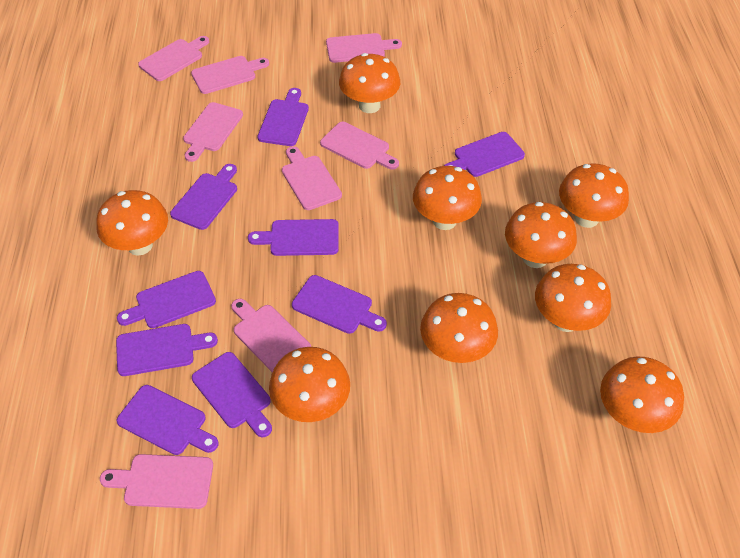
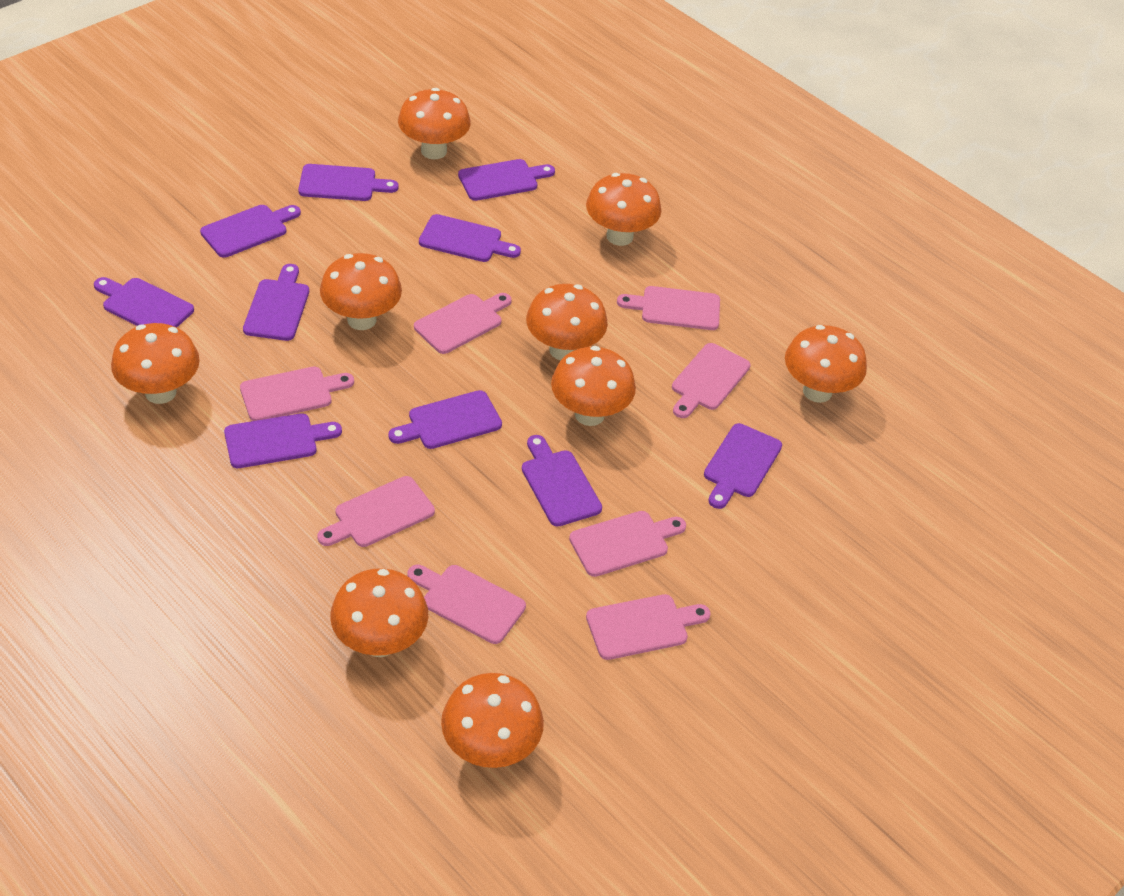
purple cutting board: [116,324,218,376] [117,271,216,328] [117,385,218,455] [170,164,237,230] [192,352,272,437] [248,219,339,256] [257,88,309,146] [292,275,387,334] [444,132,525,177] = 9 -> [94,277,194,328] [200,205,301,258] [224,413,342,468] [243,264,309,341] [298,164,399,201] [388,390,502,449] [419,214,521,262] [458,159,555,201] [522,435,602,527] [704,423,782,509] = 10

